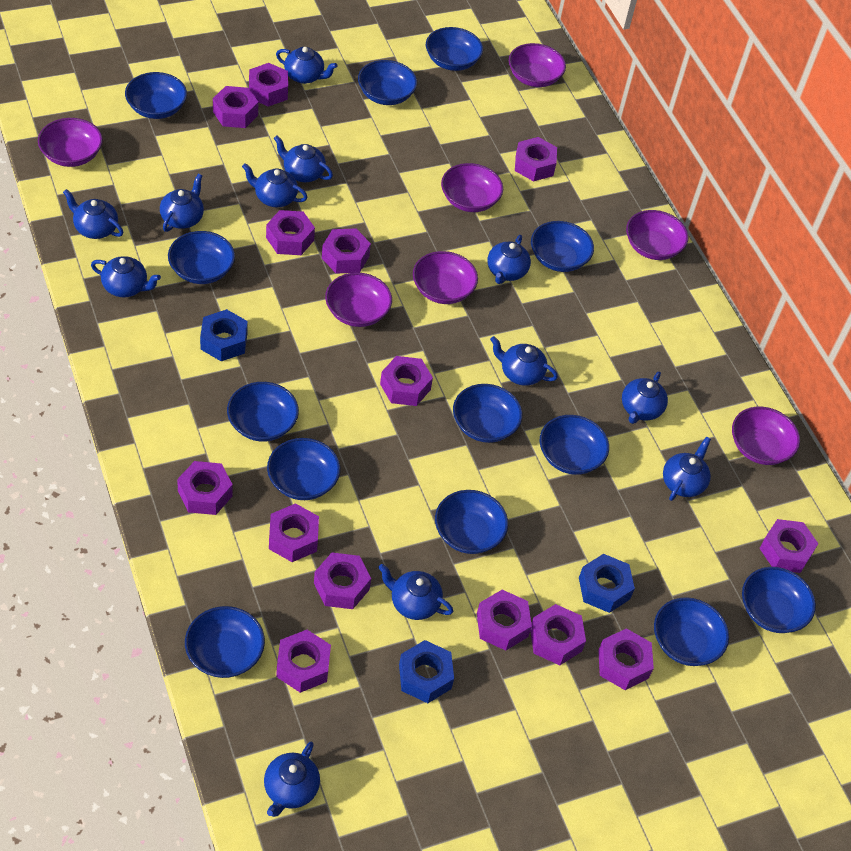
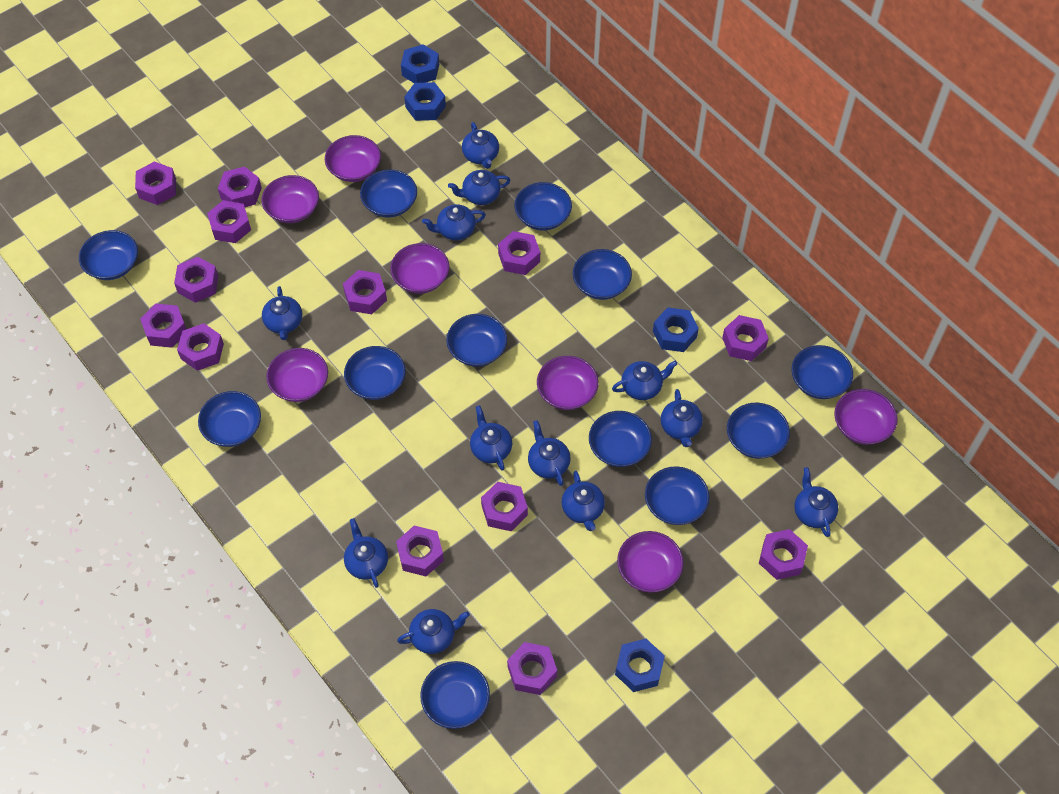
blue bowl: [125,72,187,119] [168,231,235,284] [185,606,265,678] [227,382,299,442] [267,438,340,500] [358,60,417,105] [426,27,483,71] [435,490,508,554] [453,384,522,443] [531,221,594,272] [539,415,609,475] [654,597,729,666] [742,567,816,633] = 13 -> [79,230,138,280] [198,391,261,447] [344,346,406,400] [360,169,417,217] [420,661,490,729] [447,314,507,367] [515,182,572,231] [573,249,632,300] [589,411,652,467] [645,466,709,525] [727,403,790,459] [792,345,853,399] = 12
blue nut: [200,309,248,361] [399,640,454,703] [579,554,635,613] = 3 -> [401,44,439,83] [404,82,446,121] [615,639,665,692] [653,307,699,352] = 4
purple nut: [177,461,233,515] [213,86,258,128] [249,63,288,107] [266,210,315,255] [269,503,319,562] [276,630,331,693] [314,553,371,609] [322,228,371,274] [380,356,433,406] [477,590,532,651] [515,137,557,181] [530,604,586,665] [598,628,654,690] [760,519,818,573] = 14 -> [135,161,176,205] [140,304,186,348] [174,257,218,303] [177,323,224,371] [207,200,251,243] [218,167,262,207] [343,270,387,314] [396,526,444,576] [481,482,528,531] [498,231,540,275] [507,642,557,695] [722,315,769,361] [759,529,808,580] = 13

